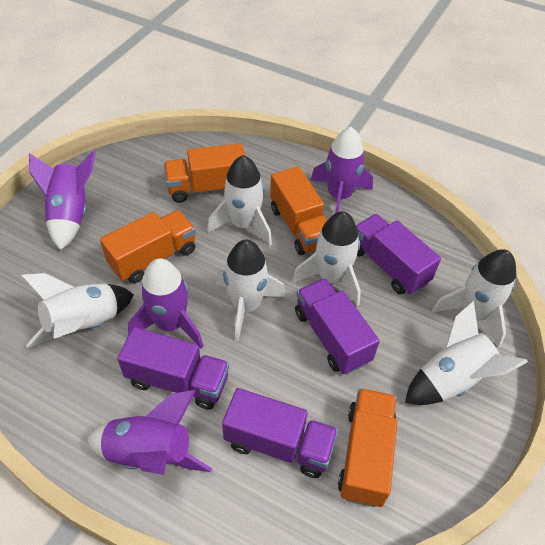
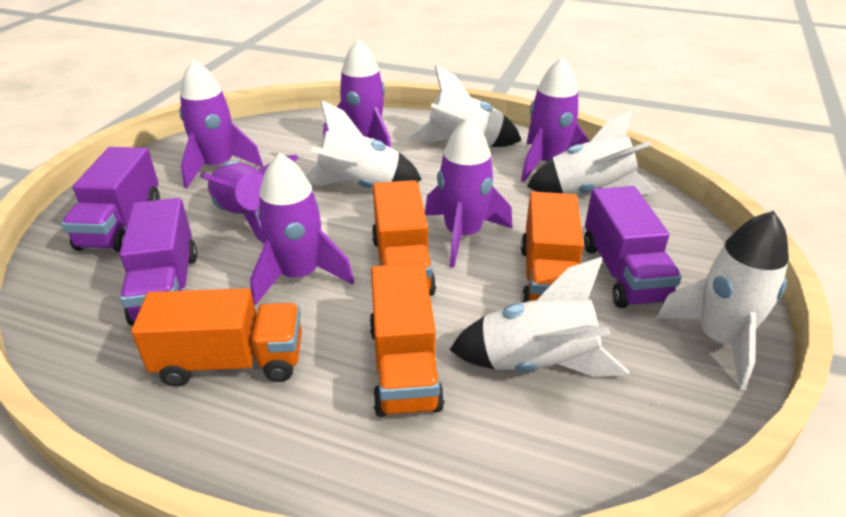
purple rocket: [29,151,96,250] [87,390,212,475] [128,258,203,348] [311,127,373,213] = 4 -> [179,59,263,188] [200,155,299,244] [250,153,354,306] [323,39,391,147] [425,117,512,267] [521,57,590,182] = 6
purple truck: [117,327,229,410] [222,388,338,478] [295,278,380,374] [356,214,441,295] = 4 -> [61,147,160,252] [119,198,197,326] [584,186,682,308] = 3
white rocket: [20,273,134,348] [207,155,272,246] [216,239,286,341] [292,211,361,306] [405,301,528,405] [432,249,516,348] = 6 -> [304,100,422,188] [409,65,522,147] [450,257,629,377] [527,110,656,195] [656,211,789,390] = 5

